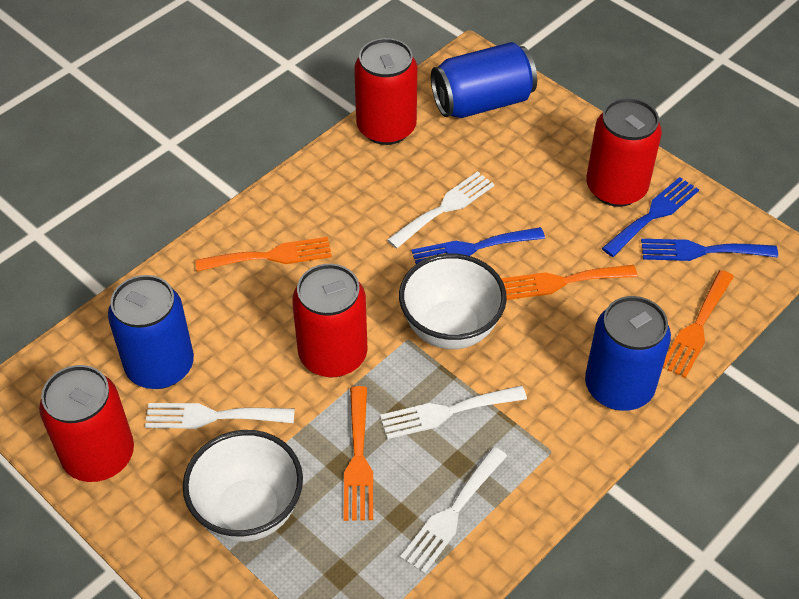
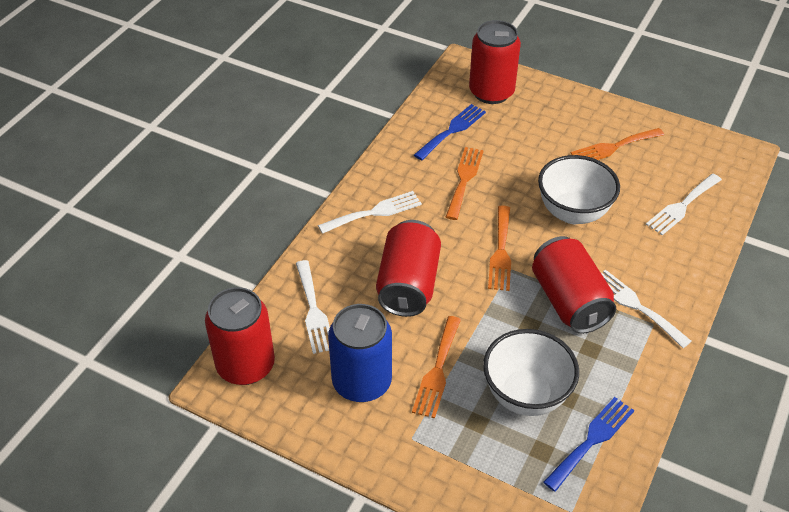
blue can: [108,275,194,389] [431,42,537,118] [585,296,671,411] = 3 -> [328,304,392,402] = 1
blue fork: [412,227,545,264] [602,177,699,257] [641,239,778,261] = 3 -> [414,104,486,160] [543,397,634,492] = 2

